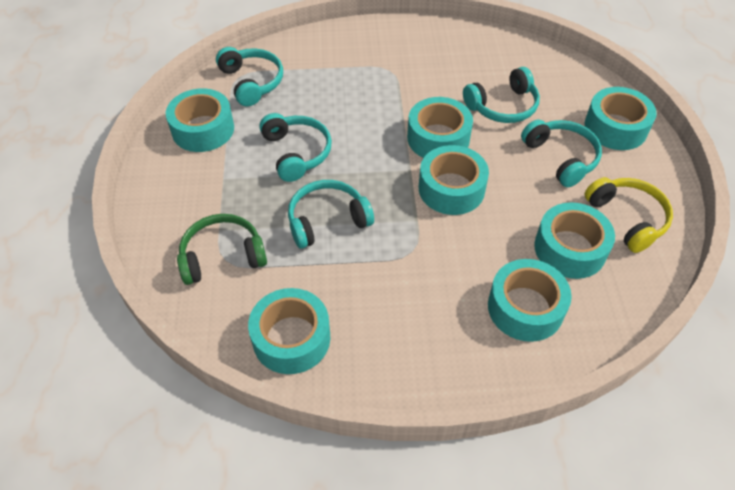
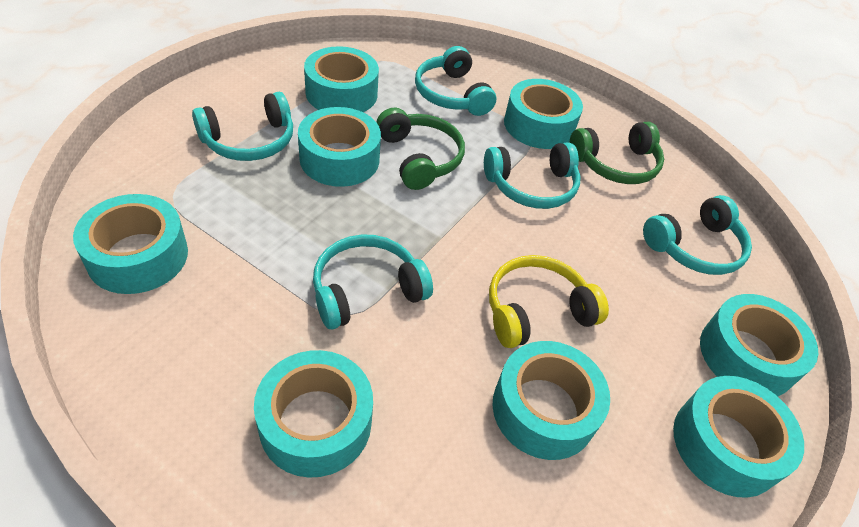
green headphones: [177,214,267,285] = 1 -> [376,108,465,190] [569,122,664,184] = 2
turquoise tape: [166,88,234,152] [248,288,330,374] [407,97,473,158] [419,145,489,215] [488,259,572,342] [534,202,615,279] [585,87,657,150] = 7 -> [73,194,188,294] [254,350,373,478] [298,107,381,187] [304,46,379,112] [492,341,610,460] [504,79,583,149] [673,376,804,498] [700,294,819,396] = 8

